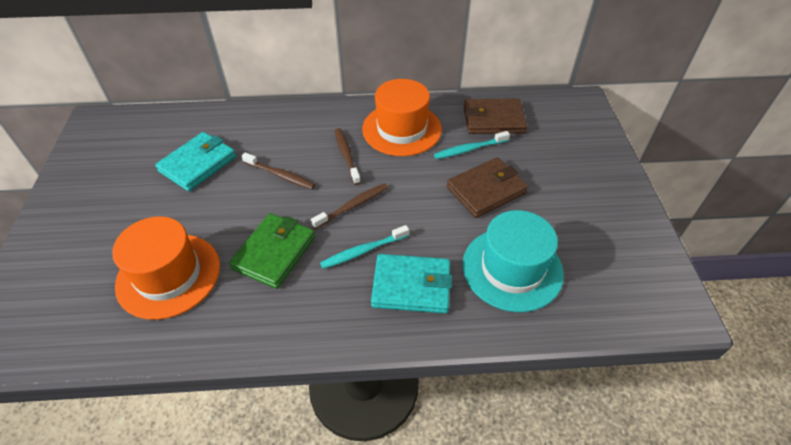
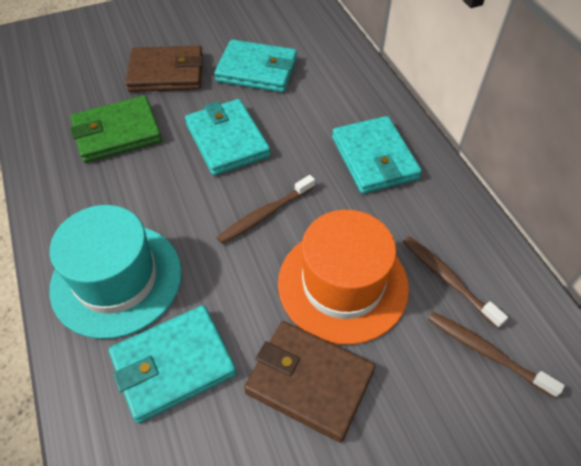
orange hat: [112,216,220,320] [362,79,442,156] = 2 -> [278,210,409,345] = 1
turquoise toothbrush: [320,225,409,269] [434,131,510,159] = 2 -> none = 0
turquoise wallet: [155,132,236,191] [371,254,452,313] = 2 -> [109,305,237,423] [185,99,270,176] [214,40,297,92] [332,116,422,194] = 4

